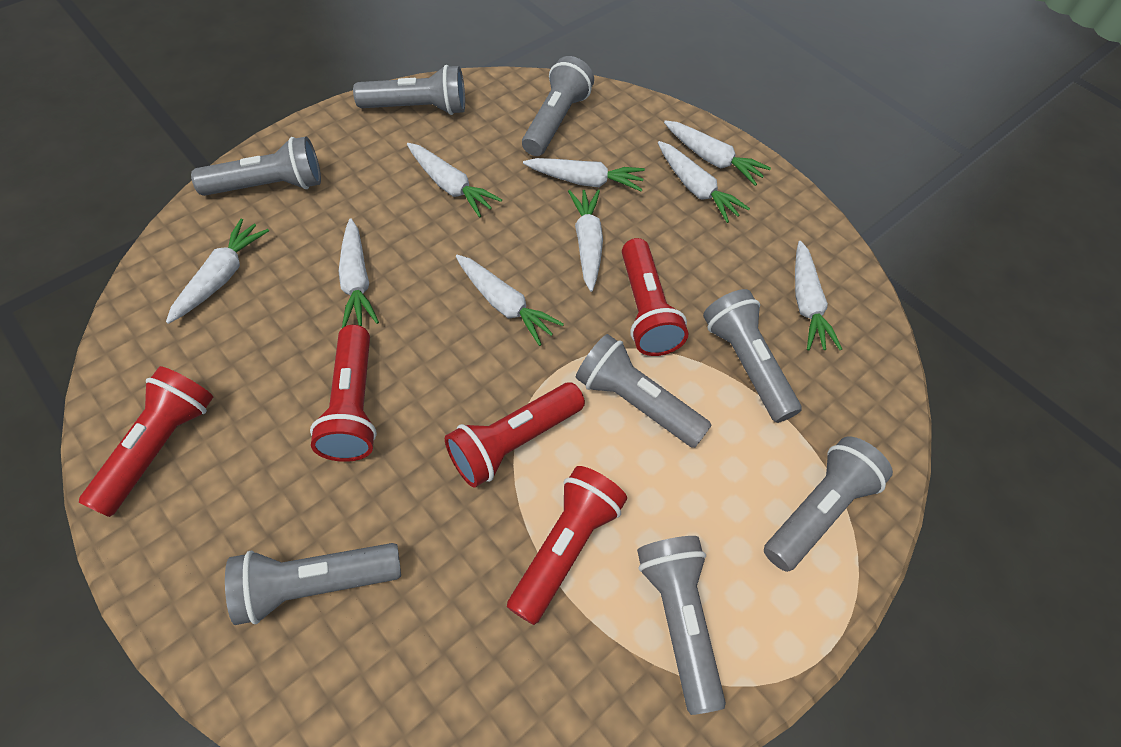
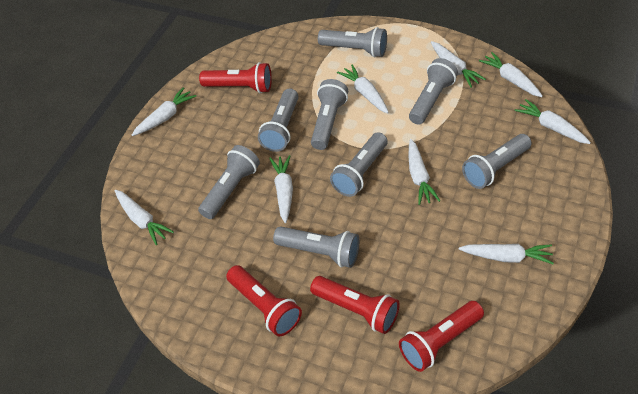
red flashlight: [79,366,213,517] [310,325,377,462] [445,382,585,488] [507,466,627,625] [622,238,688,356] = 5 -> [199,62,272,93] [226,265,302,336] [310,276,400,334] [399,301,484,372] = 4

